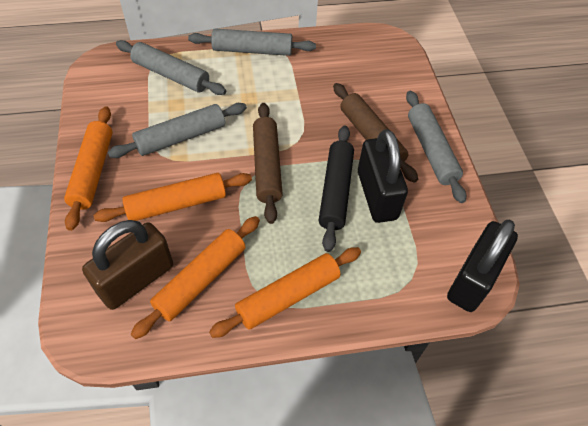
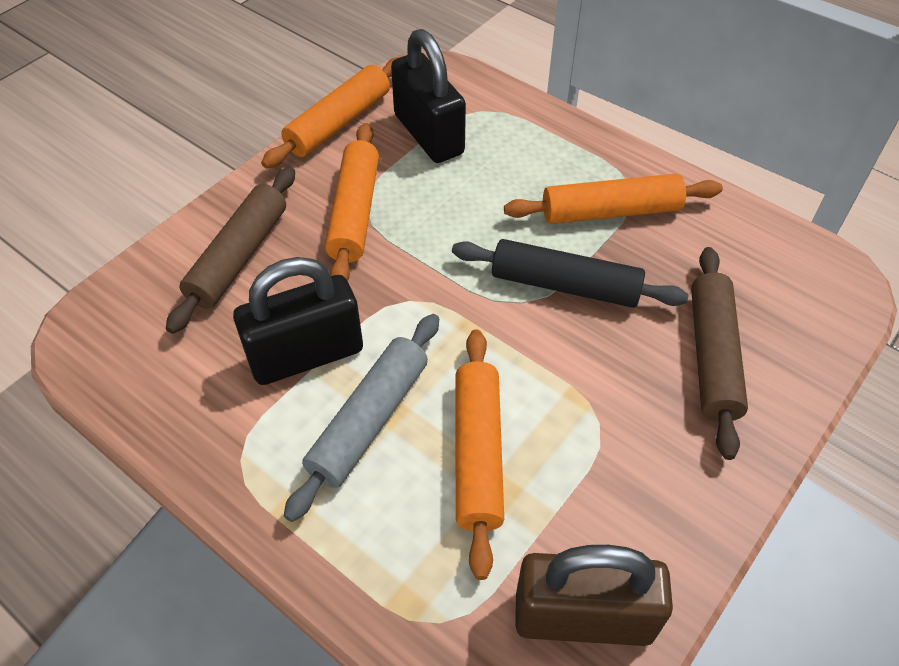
grey rolling pin: [108,103,247,158] [116,40,226,95] [188,29,316,56] [406,91,466,203] = 4 -> [284,314,439,522] = 1

